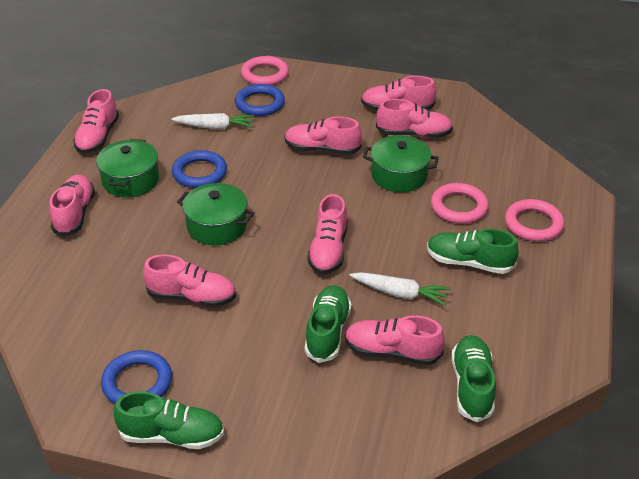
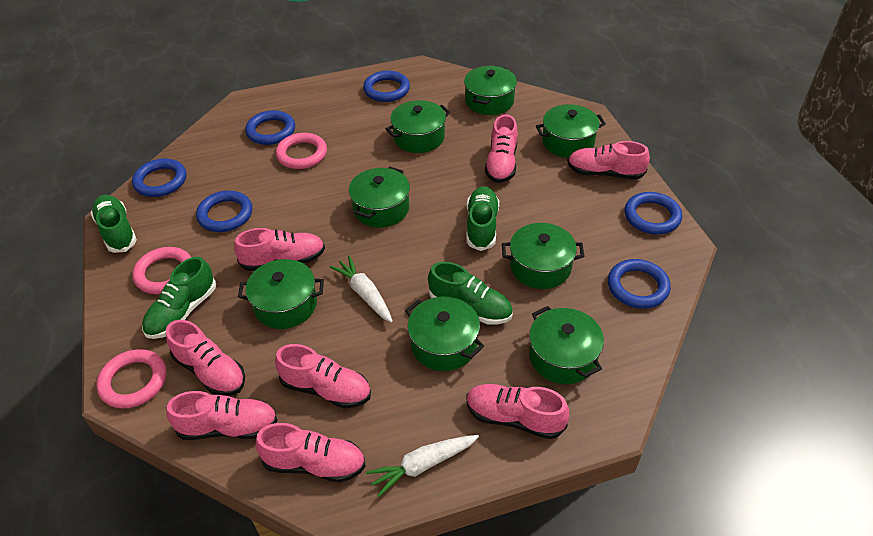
blue ring: [101,350,172,404] [172,150,227,188] [235,84,285,116] = 3 -> [132,159,186,197] [196,191,252,232] [245,110,295,145] [363,71,410,102] [608,259,671,309] [624,192,682,234] = 6
green pot: [96,139,159,197] [177,183,254,245] [363,135,439,192] = 3 -> [238,259,324,329] [349,167,410,228] [386,100,451,153] [405,297,484,371] [464,65,517,115] [502,223,585,289] [529,306,604,384] [536,104,606,158] = 8

